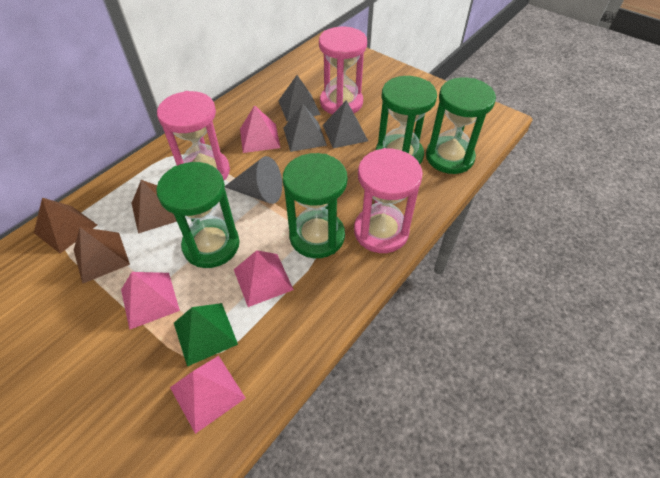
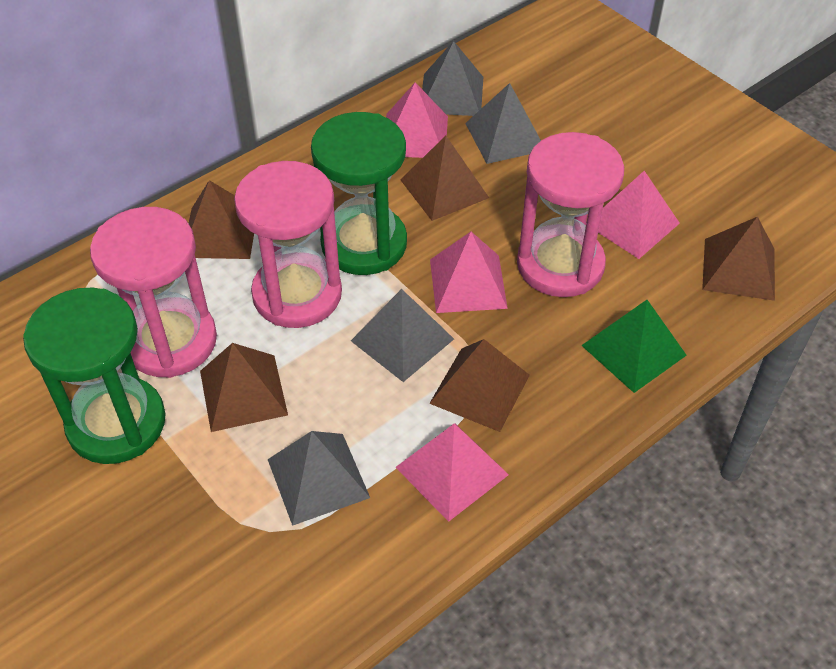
brown pyramid: [34,198,97,254] [74,227,130,284] [131,180,177,233] = 3 -> [189,180,254,259] [200,343,288,432] [400,136,489,221] [429,339,530,432] [702,217,775,301] = 5
green hourglass: [156,162,240,268] [283,153,347,258] [376,76,437,164] [426,77,496,174] = 4 -> [23,288,166,464] [311,112,407,275] = 2
grey cone: [225,156,282,204] = 1 -> none = 0
grey pyramid: [278,75,321,121] [283,104,327,152] [323,100,368,148] = 3 -> [268,431,370,526] [351,289,454,382] [422,41,483,116] [465,83,541,164] = 4

